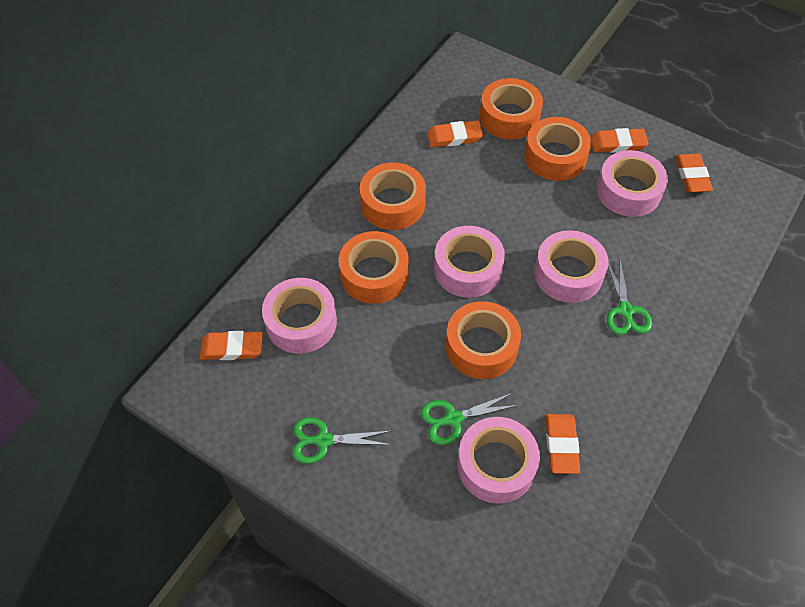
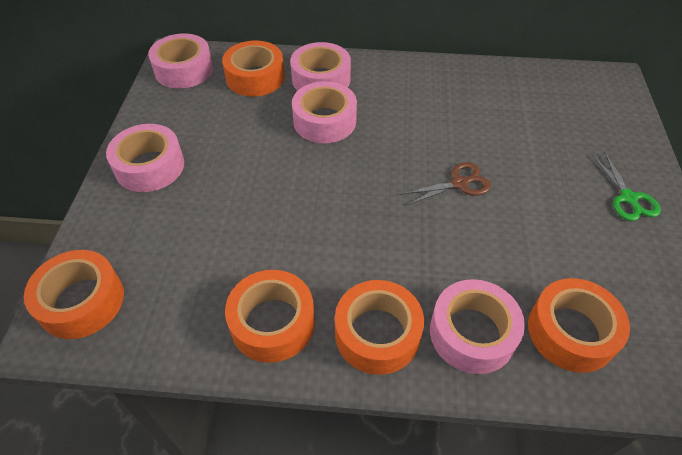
brown scissors: none = 0 -> [402,162,491,205] = 1
green scissors: [292,417,392,464] [420,393,519,445] [607,260,652,335] = 3 -> [592,152,661,221] = 1
orange eraser: [200,331,263,360] [427,121,483,147] [546,414,580,474] [591,128,648,153] [675,154,713,192] = 5 -> none = 0

